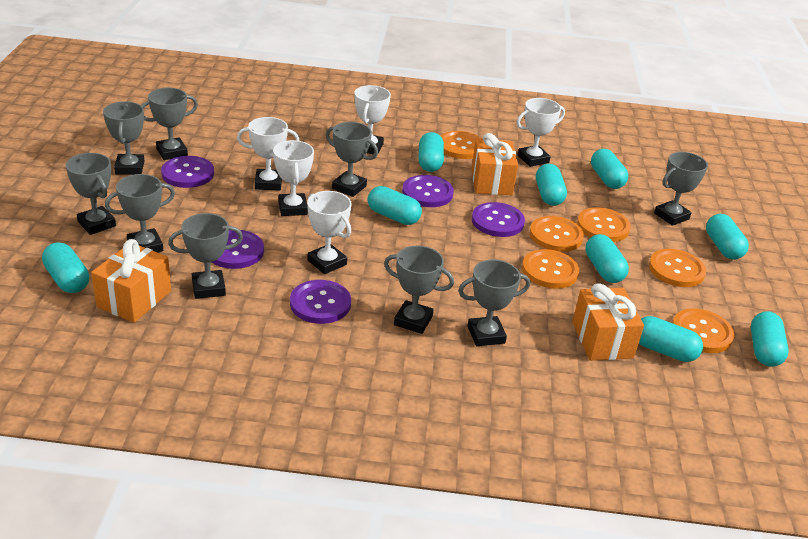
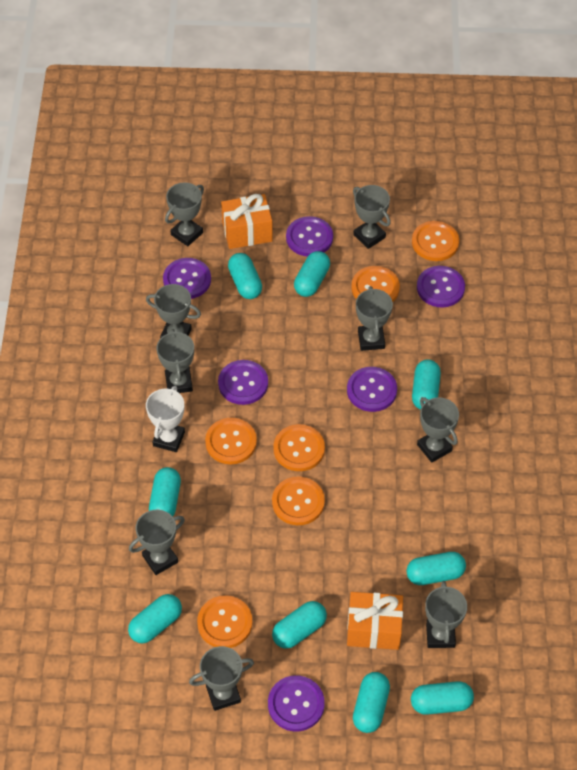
orange gift: [91,239,171,323] [472,133,518,195] [572,284,644,361] = 3 -> [221,194,273,249] [347,592,403,650] = 2
purple button: [161,156,214,188] [212,230,264,269] [290,280,351,324] [402,175,454,207] [472,202,525,237] = 5 -> [163,258,211,299] [218,360,268,405] [268,675,325,732] [286,216,333,256] [347,367,397,412] [417,266,465,308] = 6
white trophy: [237,117,299,190] [273,140,314,216] [307,191,352,274] [354,85,391,155] [517,98,565,167] = 5 -> [146,386,185,452] = 1

